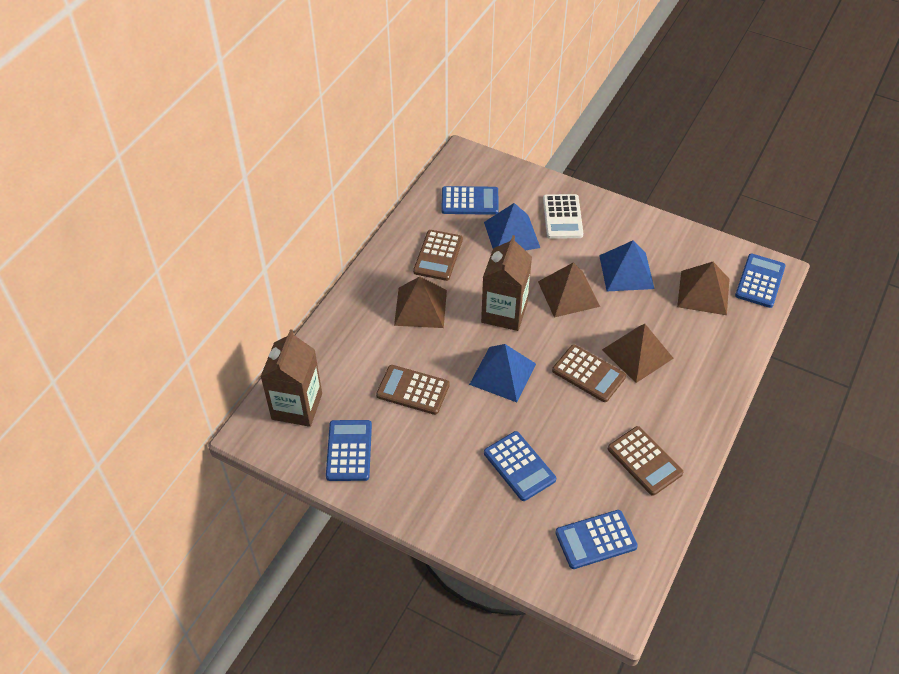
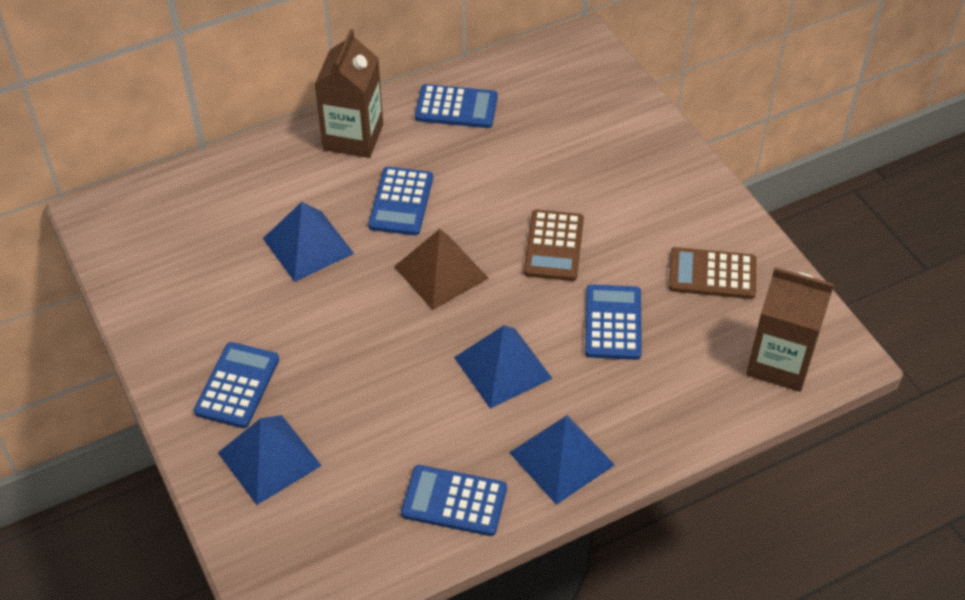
blue pyramid: [469,344,536,402] [484,203,540,251] [599,241,655,291] = 3 -> [218,415,322,505] [263,202,354,282] [454,325,552,409] [509,415,615,505] = 4
brown calculator: [376,365,450,415] [413,230,463,281] [552,345,626,402] [608,426,683,496] = 4 -> [524,210,584,281] [668,247,756,299] = 2
brown pyramid: [394,276,447,328] [538,263,600,318] [602,324,674,383] [677,262,730,315] = 4 -> [394,229,489,310] = 1
white calculator: [543,194,583,239] = 1 -> none = 0

